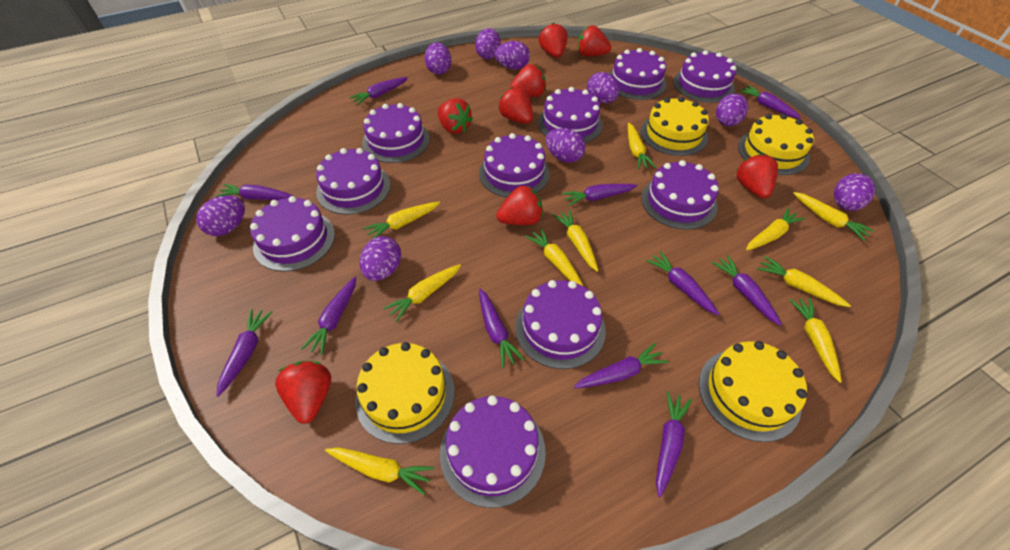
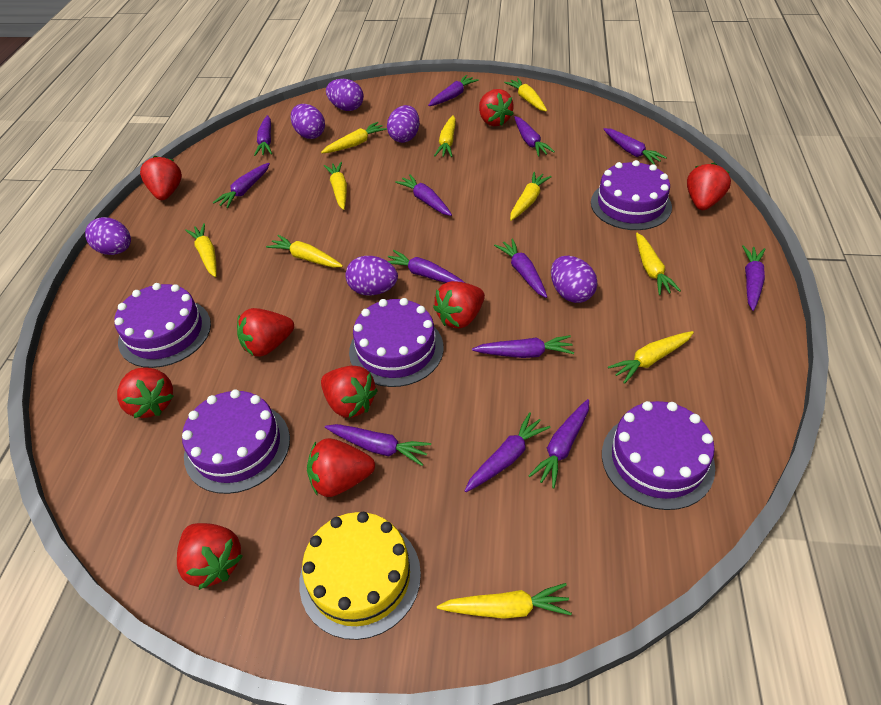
purple cake: [250,196,335,272] [316,148,390,215] [362,103,430,163] [440,396,546,508] [479,133,550,198] [515,280,606,369] [538,87,603,143] [609,48,667,100] [641,160,719,230] [673,50,736,103] = 10 -> [114,283,211,368] [182,389,290,494] [349,298,444,387] [591,160,672,230] [602,401,715,510] = 5
purple carrot: [216,184,295,200] [216,309,273,397] [301,277,356,355] [349,77,408,105] [479,289,525,368] [562,184,637,206] [574,343,669,388] [646,251,720,316] [656,391,692,498] [712,255,782,326] [739,85,801,118] = 11 -> [213,163,270,208] [254,115,272,156] [325,424,431,466] [388,250,465,283] [395,174,452,216] [428,75,479,106] [465,412,550,492] [472,335,574,358] [494,239,547,298] [514,116,555,157] [528,399,589,488] [603,128,667,165] [742,245,765,311] = 13
purple egg: [196,195,245,236] [360,236,401,281] [425,43,451,75] [475,28,501,60] [495,41,530,69] [546,128,585,163] [587,72,620,103] [716,93,748,126] [834,173,875,211] = 9 -> [85,217,131,255] [291,104,325,139] [326,79,363,111] [345,256,398,296] [387,105,420,143] [551,256,597,303] = 6
red strawberry: [275,361,331,424] [437,98,473,134] [496,185,543,225] [498,87,533,124] [509,64,546,97] [539,23,567,58] [578,25,611,56] [737,154,778,199] = 8 -> [117,367,174,418] [140,156,182,200] [177,523,243,590] [237,308,294,357] [307,438,375,497] [321,366,378,418] [433,281,485,328] [479,89,514,126] [687,163,731,210] = 9
yellow cake: [355,342,455,444] [641,97,709,156] [699,341,807,442] [738,114,814,175] = 4 -> [299,512,421,640] = 1

